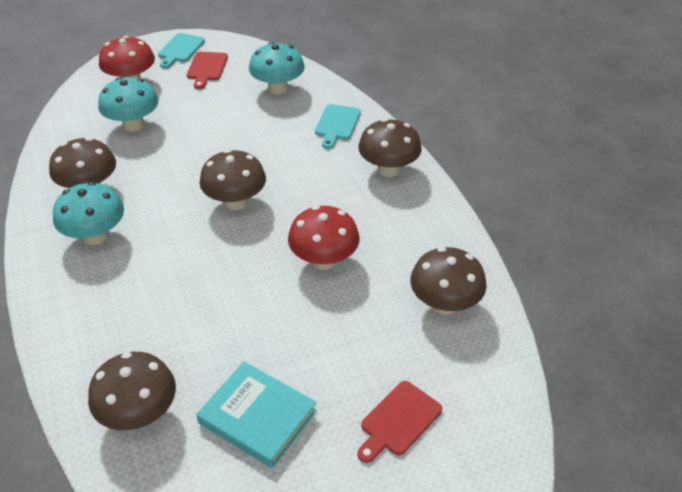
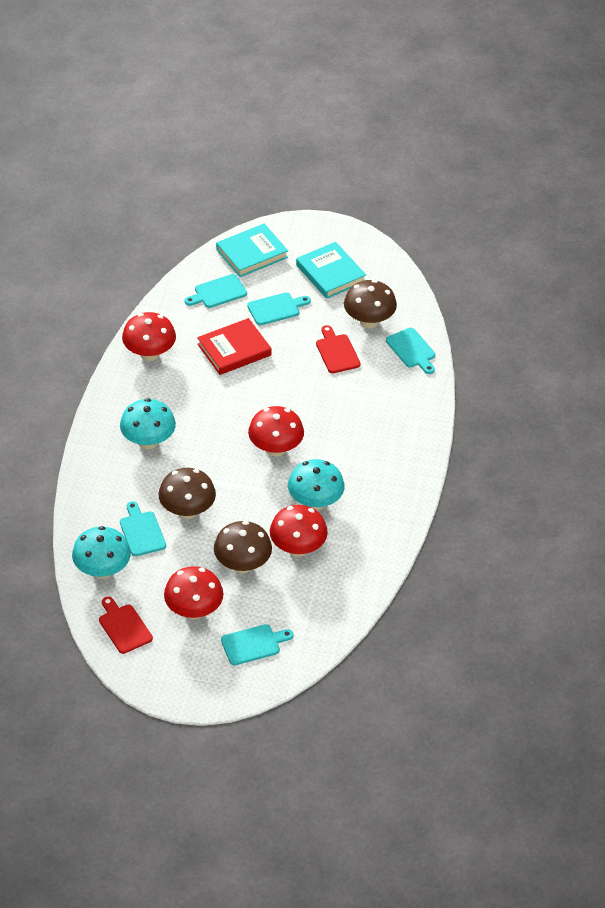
brown mushroom: [49,137,116,188] [88,352,176,430] [199,149,266,210] [358,118,422,177] [410,247,486,315] = 5 -> [158,468,216,519] [214,521,272,573] [344,280,397,328] = 3
red book: none = 0 -> [197,318,271,375] = 1
red mushroom: [99,36,155,79] [288,206,360,270] = 2 -> [122,312,176,361] [164,566,224,619] [248,406,304,456] [270,505,328,557] = 4
turquoise book: [196,362,317,468] = 1 -> [216,223,288,277] [296,242,366,299] = 2
turquoise cutting board: [158,33,205,68] [315,104,361,149] = 2 -> [120,501,166,556] [184,274,247,308] [221,624,294,665] [247,293,311,325] [386,328,435,374] = 5

